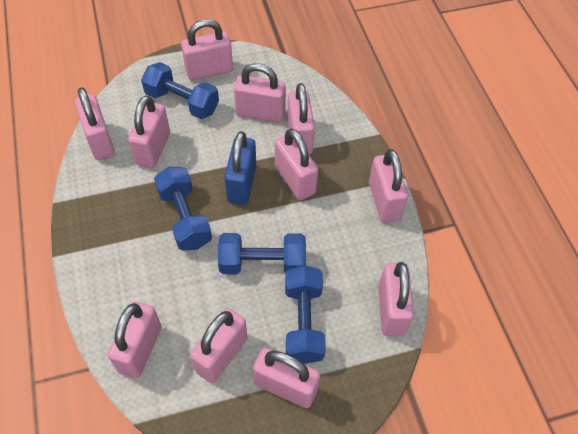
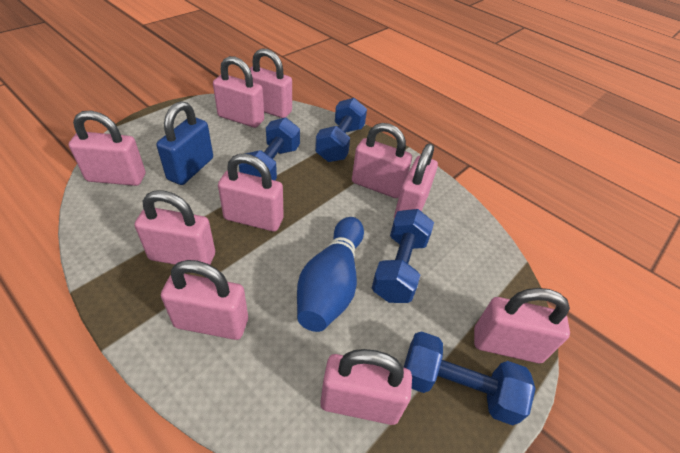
blue bowling pin: none = 0 -> [297,217,364,332] = 1
pink padlock: [75,87,115,160] [107,301,162,378] [128,95,170,168] [181,19,233,80] [190,308,247,383] [234,63,286,123] [253,348,320,408] [275,128,318,200] [287,83,315,155] [369,149,408,223] [378,262,414,336] = 11 -> [69,111,145,186] [135,190,215,265] [161,260,248,340] [213,56,264,128] [218,154,284,232] [249,48,292,118] [320,349,412,425] [352,123,412,198] [394,143,438,219] [474,288,570,363] = 10

